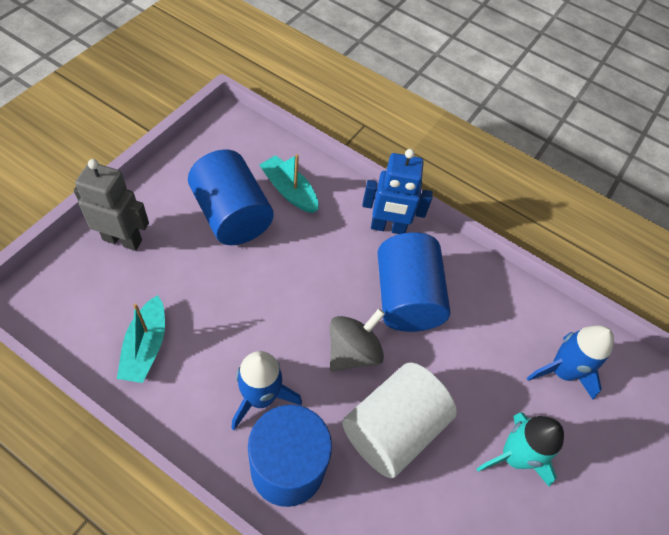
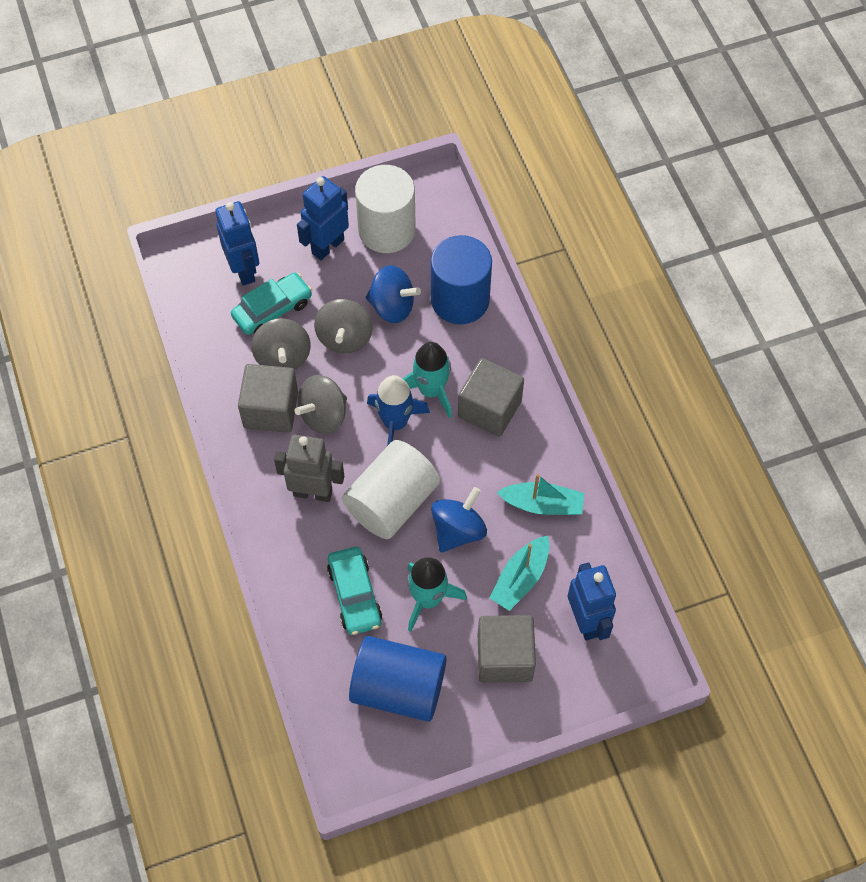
blue cylinder: [188,149,274,245] [248,405,332,507] [377,232,450,332] = 3 -> [349,636,446,722] [431,235,492,324] = 2
blue robot: [362,149,433,234] = 1 -> [215,201,259,286] [297,176,349,260] [568,562,616,640] = 3
blue rocket: [231,351,302,430] [527,325,614,399] = 2 -> [367,375,430,445] = 1
blue spinning top: none = 0 -> [366,265,421,323] [431,487,487,553] = 2
grey cube: none = 0 -> [238,364,298,433] [458,358,524,437] [478,615,536,683] = 3
grey spinning top: [330,309,385,372] = 1 -> [251,318,311,370] [295,375,347,434] [314,299,373,353] = 3
turquoise car: none = 0 -> [231,273,312,335] [327,547,382,635] = 2
turquoise rocket: [476,412,564,486] = 1 -> [402,342,452,418] [407,557,467,632] = 2
white cylinder: [342,363,457,478] = 1 -> [342,440,440,539] [355,165,416,253] = 2

